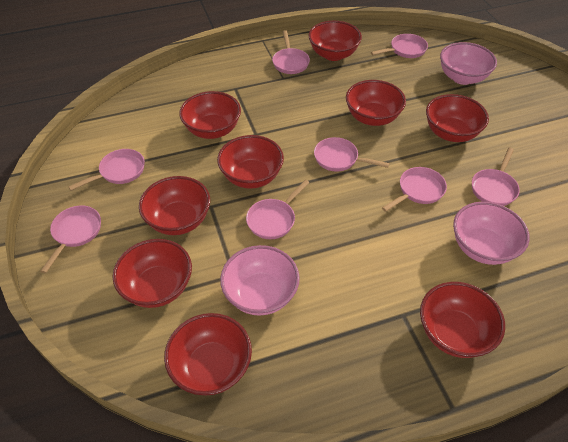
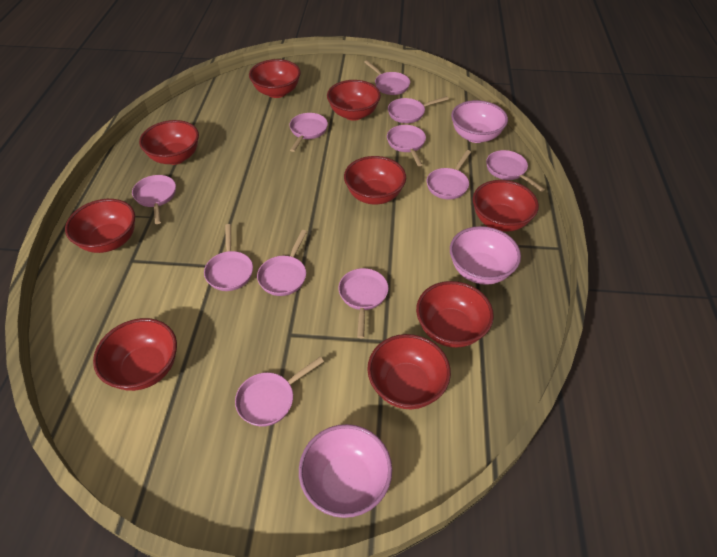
pink pan: [40,206,101,273] [68,149,145,191] [246,180,310,239] [272,30,310,74] [314,137,390,171] [371,34,428,58] [382,167,447,212] [472,148,520,206] = 8 -> [132,175,176,224] [204,224,253,291] [235,357,324,427] [257,230,307,296] [290,113,328,152] [338,268,389,338] [364,60,410,95] [387,125,426,166] [388,96,449,123] [427,150,471,200] [486,150,545,192] = 11

